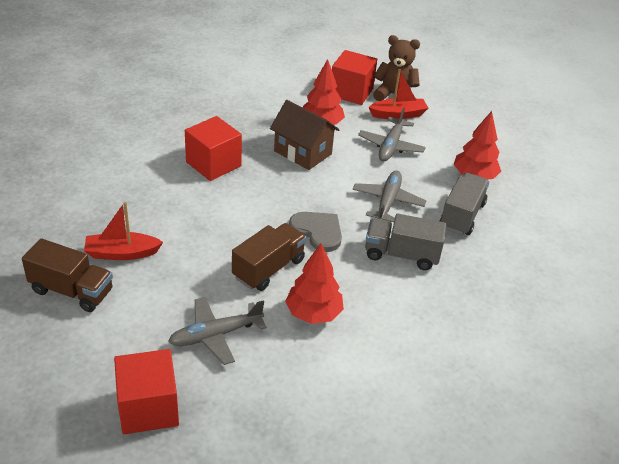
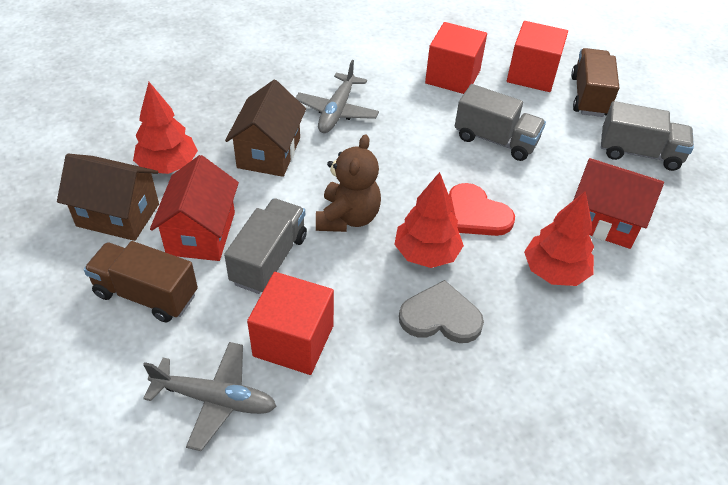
brown house: [270,100,340,170] = 1 -> [57,154,159,241] [225,80,306,177] = 2
grey plane: [168,297,267,365] [353,171,426,222] [358,107,426,161] = 3 -> [143,342,277,451] [296,60,379,133] = 2
grey truck: [365,214,446,270] [440,173,489,235] = 2 -> [224,198,307,294] [455,84,546,161] [601,101,694,171] = 3
red boat: [84,202,163,260] [368,69,428,119] = 2 -> none = 0
red heart: none = 0 -> [449,183,515,236] = 1
red house: none = 0 -> [150,155,239,261] [573,158,664,249] = 2

